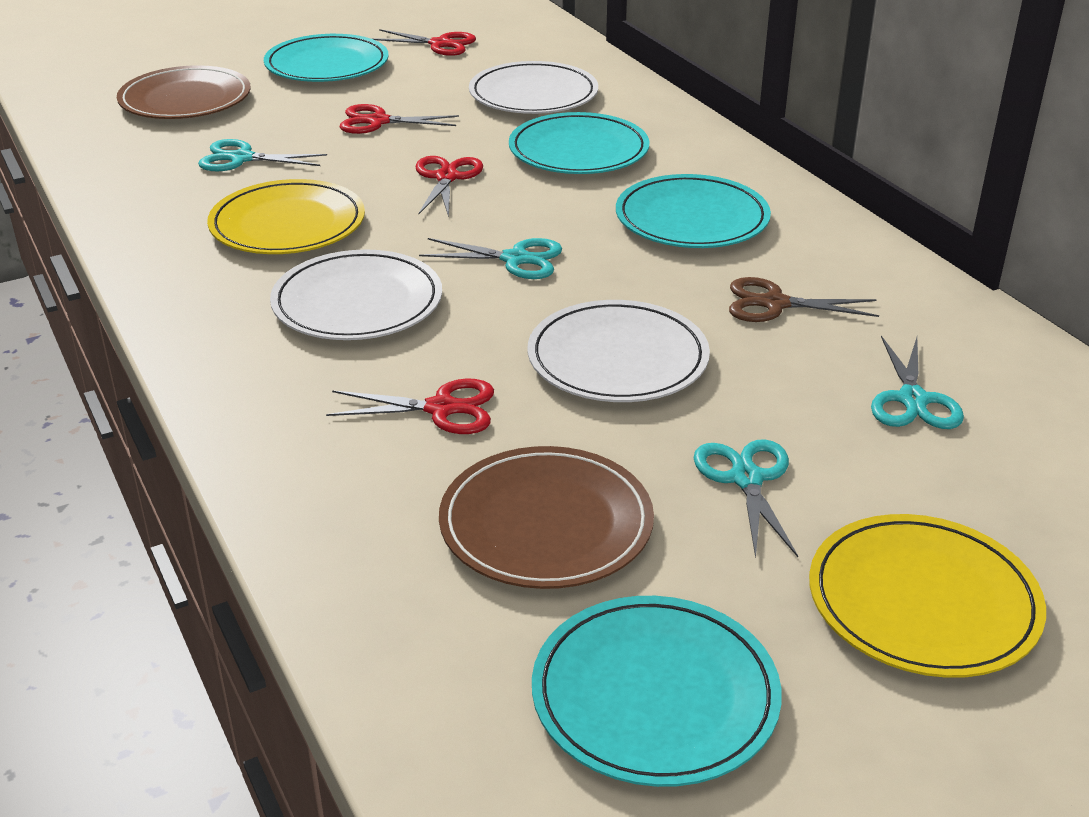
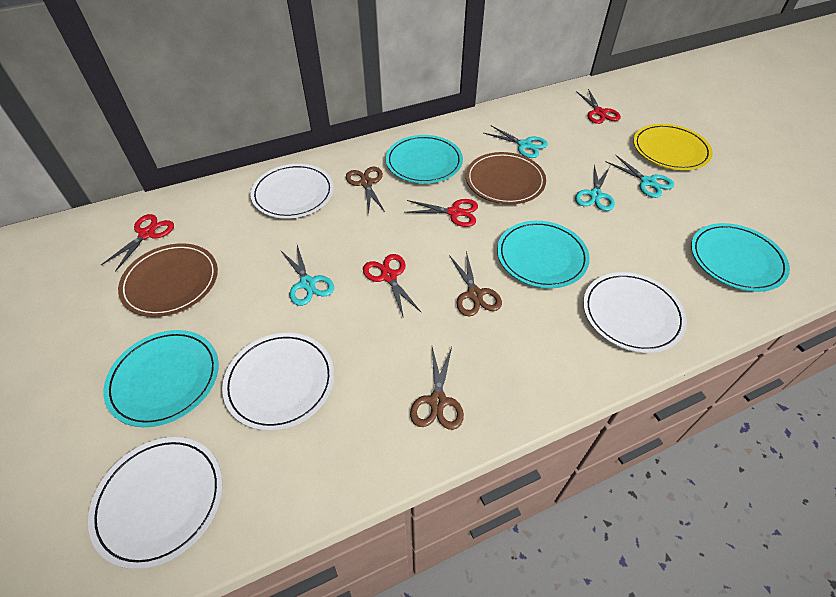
brown scissors: [729,277,879,322] = 1 -> [346,167,385,213] [410,347,464,430] [449,251,502,316] = 3
white plate: [270,249,442,340] [469,61,598,114] [528,300,710,402] = 3 -> [88,437,223,569] [222,333,334,431] [251,164,334,219] [583,272,687,353] = 4
yellow plate: [207,179,365,254] [809,514,1046,678] = 2 -> [633,124,713,170] = 1

